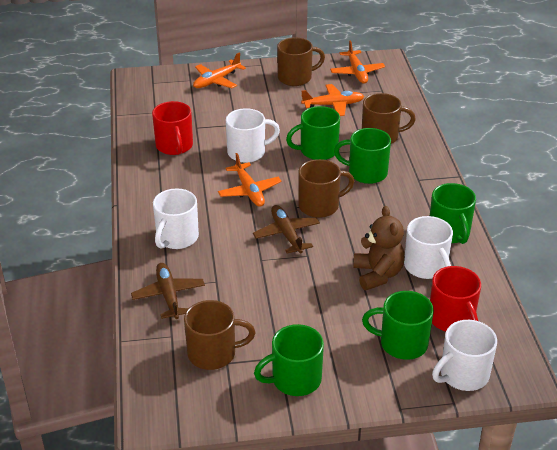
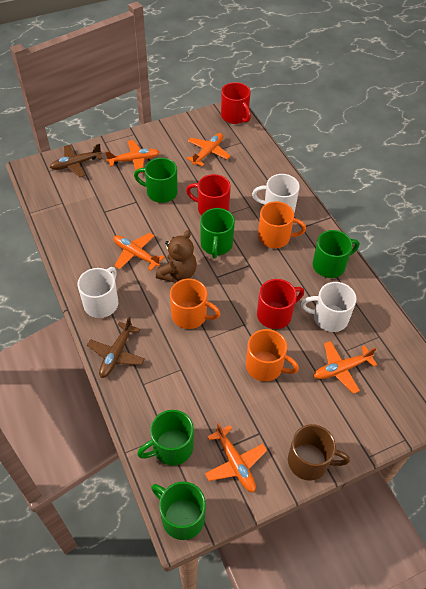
brown mug: [184,300,255,370] [277,37,325,86] [298,159,354,218] [362,93,416,144] = 4 -> [288,424,350,481] = 1
orange mug: none = 0 -> [170,279,220,329] [246,329,299,382] [258,201,306,248] = 3
orange plane: [193,53,246,88] [218,153,281,207] [301,84,364,116] [330,40,385,84] = 4 -> [105,140,159,173] [113,233,165,271] [186,133,230,167] [205,422,267,492] [313,341,377,394] = 5
red mug: [152,101,193,155] [430,266,481,331] = 2 -> [186,174,231,216] [221,82,251,124] [257,279,304,329] = 3
white mug: [153,188,199,249] [226,108,280,163] [404,216,453,279] [432,320,497,391] = 4 -> [78,267,118,318] [252,174,300,212] [301,282,357,332] = 3

